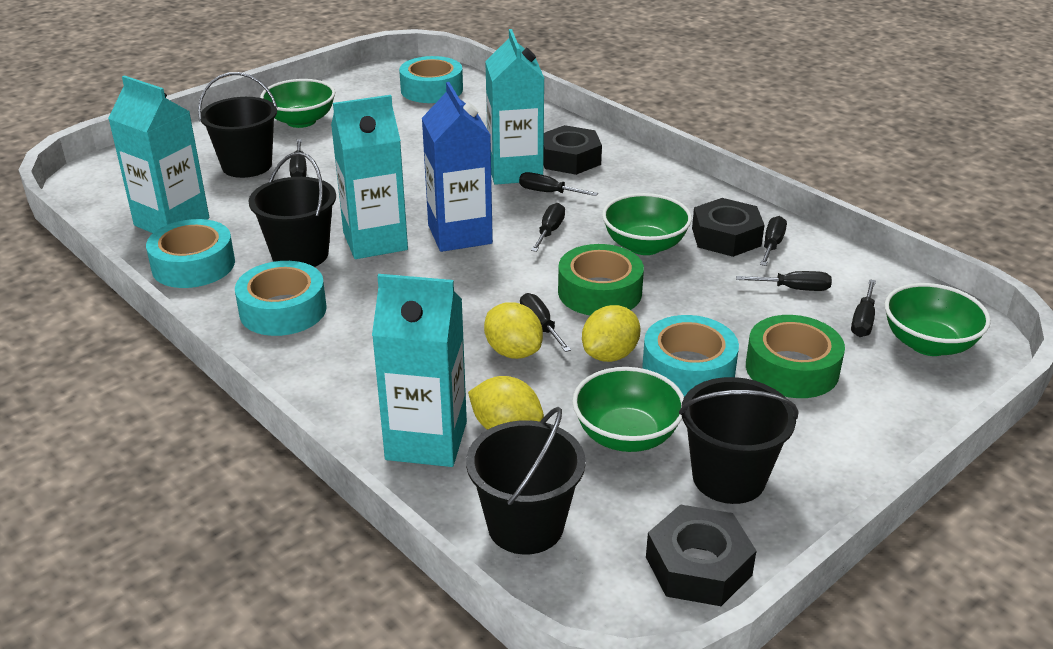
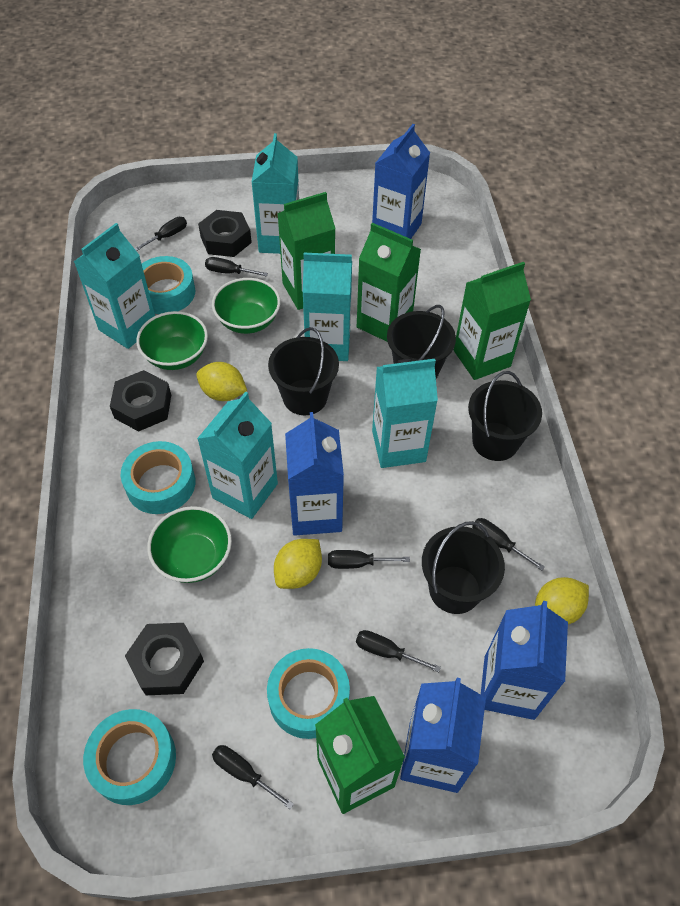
black screwdriver: [289,139,307,177] [519,172,598,196] [520,293,571,352] [531,203,565,252] [736,271,832,291] [760,216,787,266] [851,279,876,337] = 7 -> [134,217,187,251] [205,257,268,277] [212,745,294,809] [328,550,410,569] [356,630,441,672] [472,518,545,571] = 6
blue carton: [422,82,493,252] = 1 -> [285,412,344,536] [372,124,430,239] [400,678,486,793] [481,601,568,720] = 4
green bowl: [260,79,335,128] [572,367,684,452] [602,193,692,255] [885,283,991,356] = 4 -> [136,311,208,370] [147,506,232,583] [212,278,280,334] = 3
green carton: none = 0 -> [277,192,336,310] [315,696,405,814] [357,223,421,342] [454,262,531,380] = 4
green tape: [558,244,644,315] [746,315,845,398] = 2 -> none = 0
turquoise carton: [108,75,209,233] [331,95,408,259] [372,274,467,467] [485,29,545,185] = 4 -> [74,223,155,349] [197,392,278,519] [252,133,299,254] [303,253,352,361] [372,359,438,468] = 5

